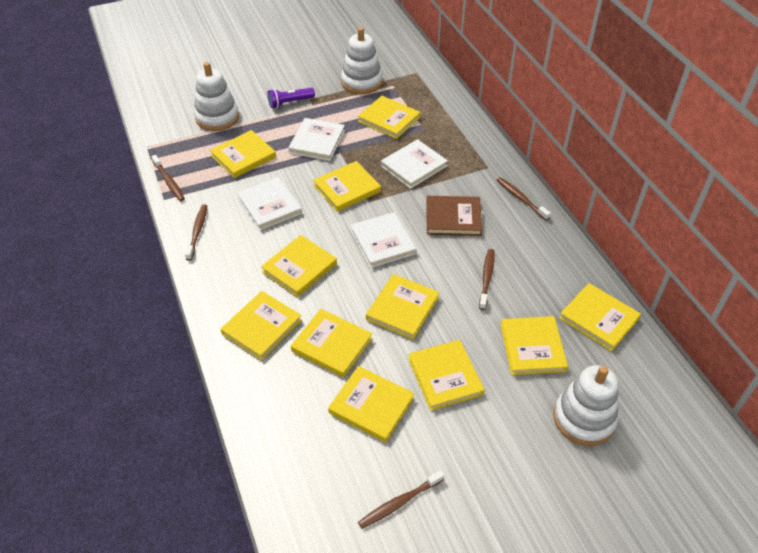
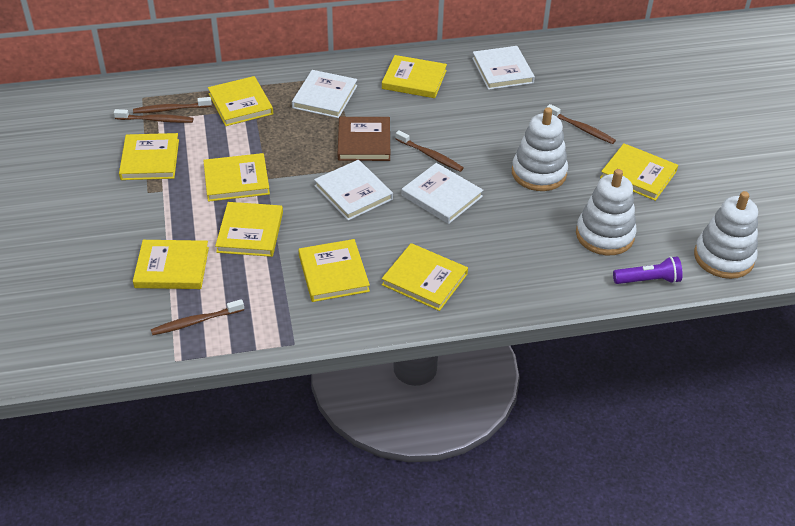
yellow book: [210,130,276,178] [221,291,302,361] [261,235,337,297] [291,309,372,378] [313,161,381,212] [328,366,414,443] [358,96,420,139] [366,274,439,339] [408,340,485,411] [500,316,568,375] [559,283,641,351] = 11 -> [119,133,179,180] [133,240,209,289] [203,153,270,202] [208,76,273,126] [215,202,283,257] [298,239,370,302] [382,55,447,98] [382,243,468,311] [600,143,678,201] = 9

